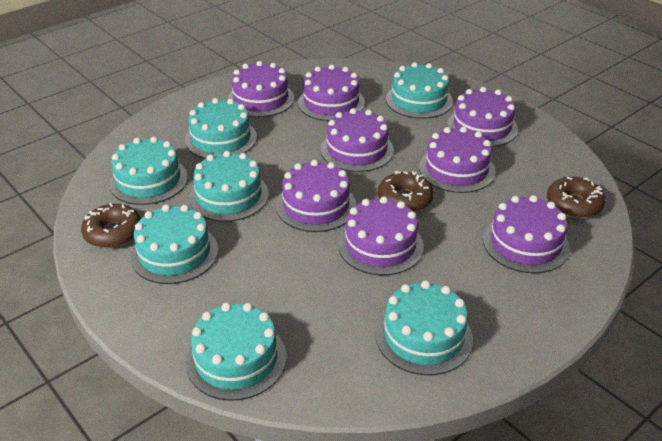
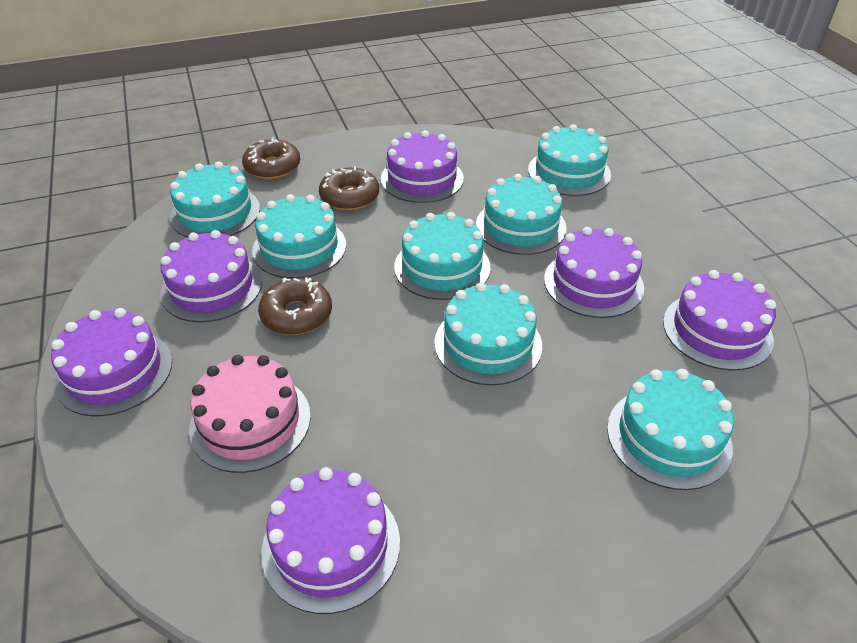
pink cake: none = 0 -> [189,355,311,473] = 1
purple cake: [228,61,294,117] [276,160,356,232] [298,64,365,121] [321,108,394,172] [338,196,424,275] [419,127,495,193] [447,87,518,147] [483,195,570,273] = 8 -> [51,308,172,417] [160,230,262,322] [261,467,400,614] [381,130,464,203] [544,227,644,318] [663,270,776,370] = 6

